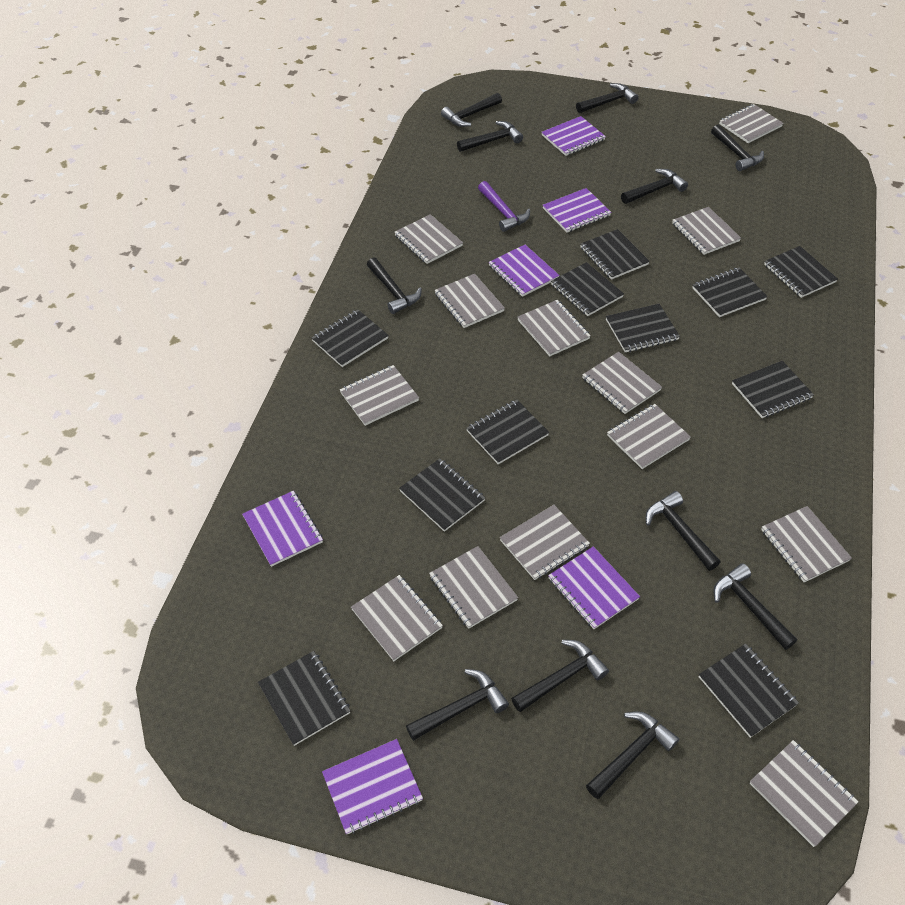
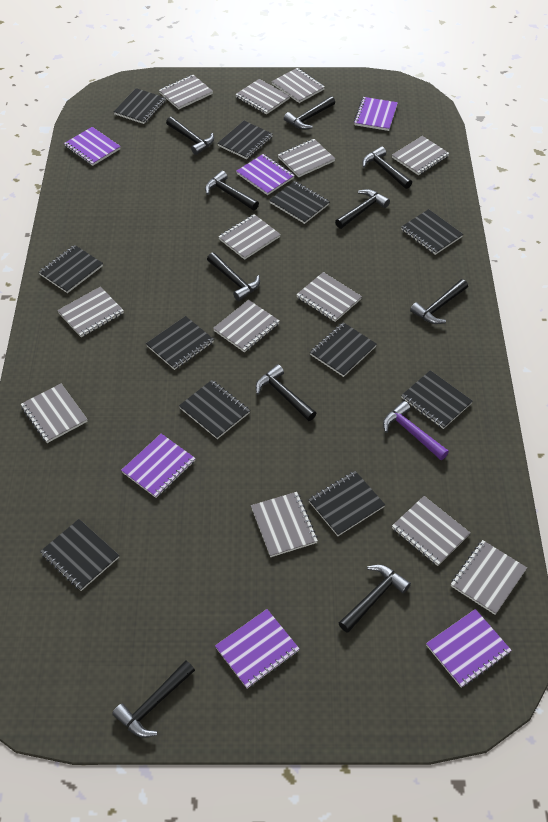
black hammer: [367,257,422,314] [406,669,509,741] [441,93,502,127] [457,121,523,152] [511,640,609,712] [576,83,638,113] [586,711,679,799] [621,169,688,204] [646,491,720,571] [711,125,764,171] [713,563,797,650] = 11 -> [112,660,195,738] [166,116,214,155] [205,171,259,210] [207,253,260,301] [256,364,316,421] [284,96,335,130] [335,189,390,229] [339,565,411,633] [362,146,412,189] [410,279,468,324] = 10

